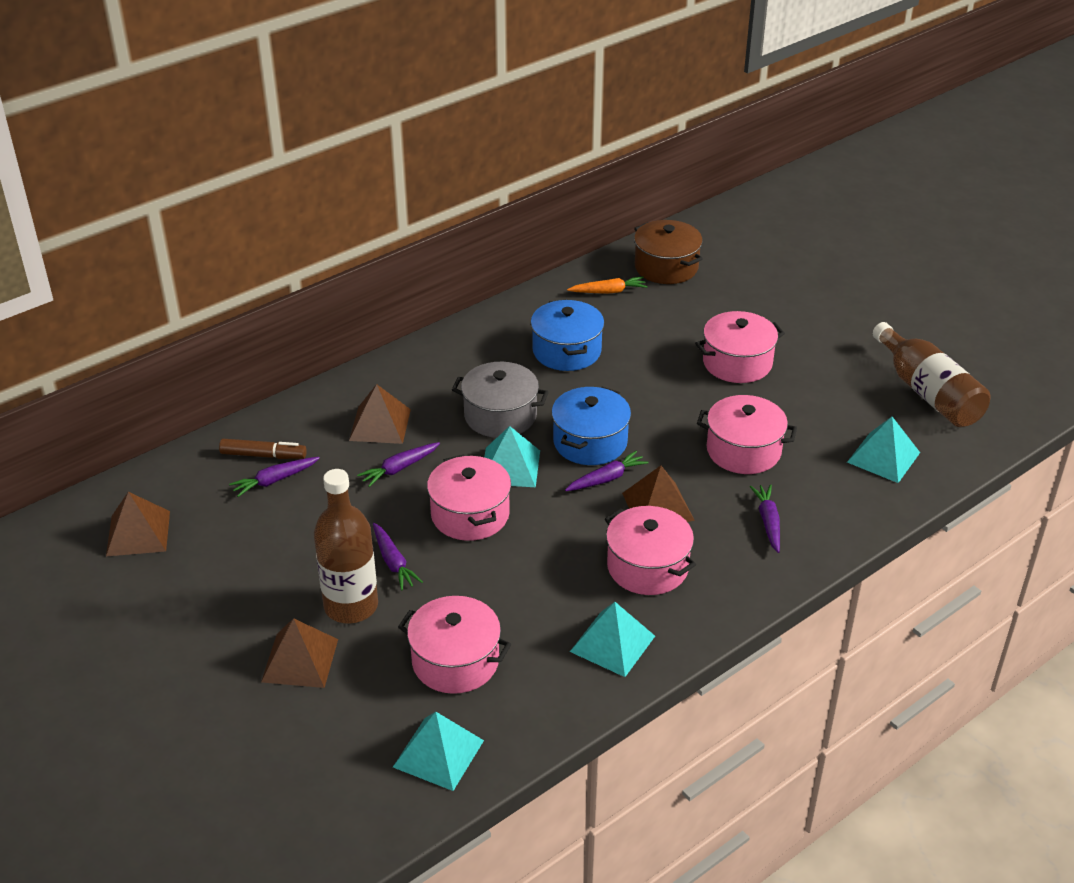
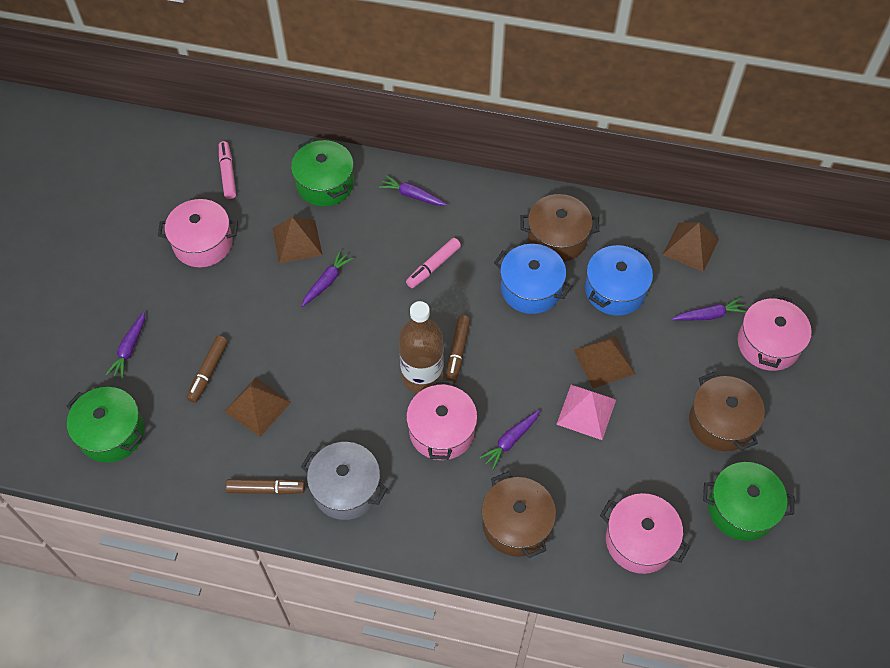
brown bottle: [314,469,378,624] [872,322,990,427] = 2 -> [399,301,443,394] = 1
brown marker: [219,439,307,459] = 1 -> [187,336,228,403] [226,479,305,495] [446,315,470,383] = 3
brown pot: [634,220,703,284] = 1 -> [481,472,556,558] [521,194,599,262] [689,372,765,451] = 3
green pot: none = 0 -> [66,387,144,463] [291,139,354,206] [703,462,794,541] = 3
orange carrot: [567,277,648,294] = 1 -> none = 0
pink marker: none = 0 -> [219,141,236,199] [406,238,461,288] = 2
pink pot: [398,596,511,694] [427,454,511,541] [605,506,696,595] [695,311,785,383] [697,395,797,474] = 5 -> [158,199,238,267] [406,380,477,460] [600,493,690,574] [738,294,812,371] = 4
pink pyramid: none = 0 -> [556,385,616,440] = 1
turquoise pyramid: [393,712,484,791] [484,426,540,487] [570,602,655,677] [847,417,920,483] = 4 -> none = 0

